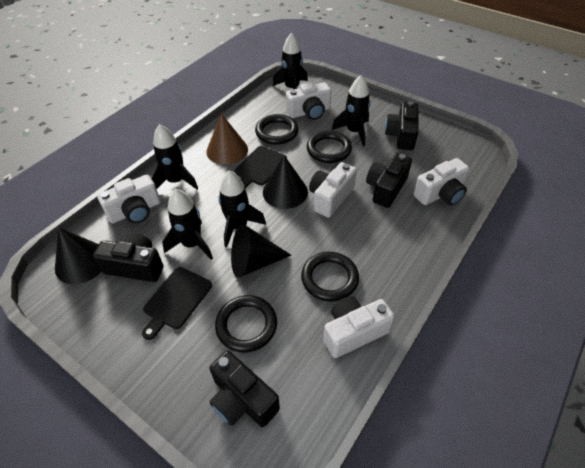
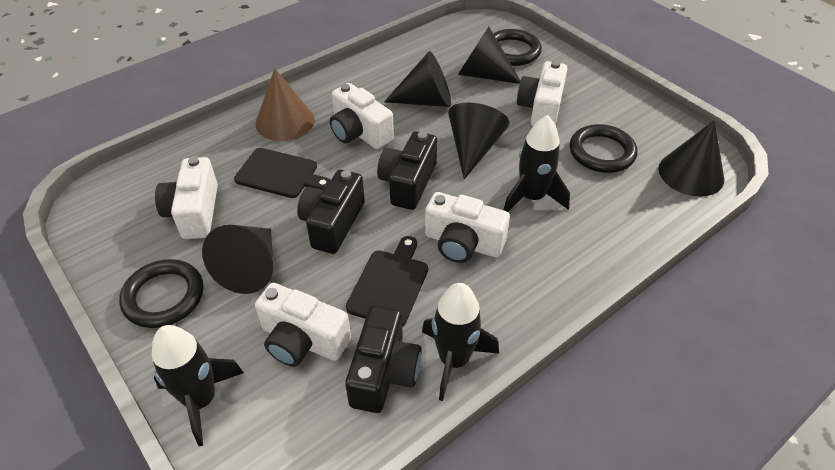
black camera: [93,233,164,282] [209,350,280,427] [366,153,412,208] [385,101,419,150] = 4 -> [297,169,365,254] [345,305,422,413] [377,131,437,210] = 3
black cone: [55,228,102,284] [231,224,292,278] [263,155,308,209] = 3 -> [202,225,273,294] [384,51,451,107] [448,102,509,179] [458,27,520,84] [658,120,724,197] = 5
black ring: [215,295,277,353] [255,114,299,145] [301,252,359,302] [307,131,352,163] = 4 -> [119,259,204,328] [493,29,542,66] [570,124,637,173] = 3
black rocket: [152,124,198,189] [162,189,213,260] [218,170,266,248] [272,33,308,89] [332,75,370,146] = 5 -> [152,325,244,446] [422,283,499,401] [504,115,570,212] = 3

